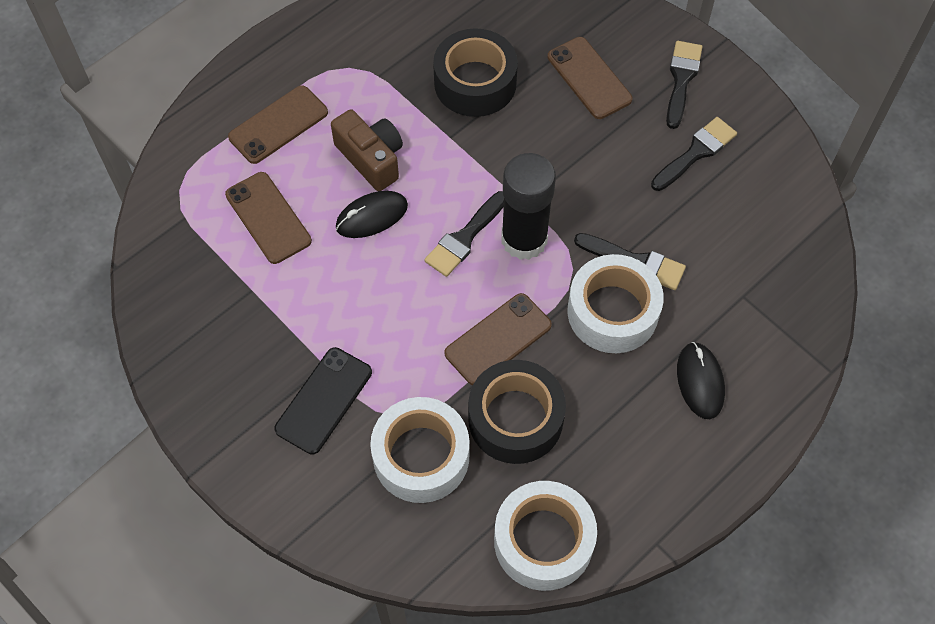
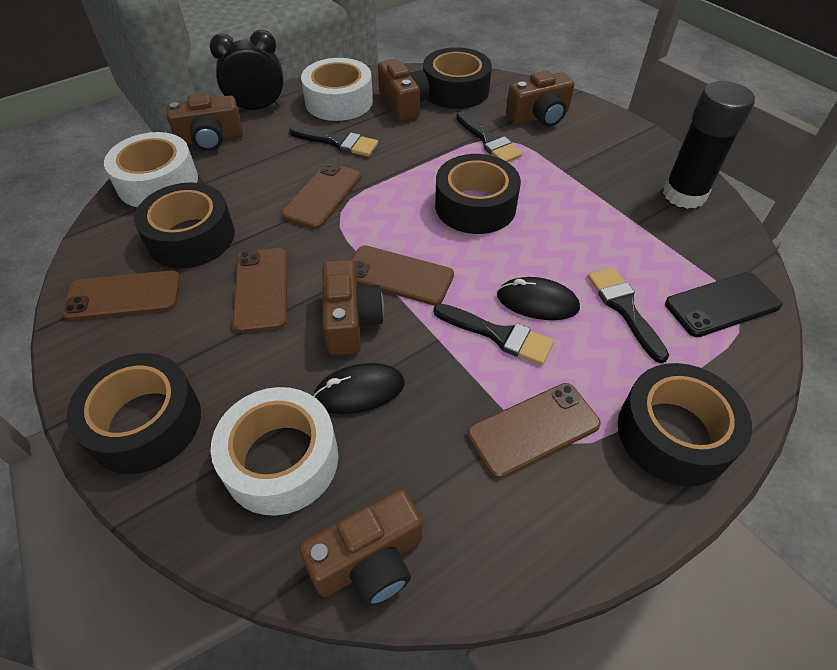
black clock: none = 0 -> [209,30,284,110] = 1
black tape: [433,28,518,117] [468,360,566,464] = 2 -> [67,353,201,474] [134,182,235,268] [423,47,492,109] [435,154,521,234] [618,363,752,486] = 5
brown camera: [331,109,403,191] = 1 -> [167,93,243,151] [299,489,422,607] [322,260,384,355] [378,59,430,122] [506,71,574,127] = 5
brown phone: [225,172,312,264] [228,85,328,164] [444,293,552,385] [548,37,632,119] = 4 -> [62,270,180,320] [232,248,287,333] [281,163,361,229] [351,246,454,305] [467,383,601,478] = 5

